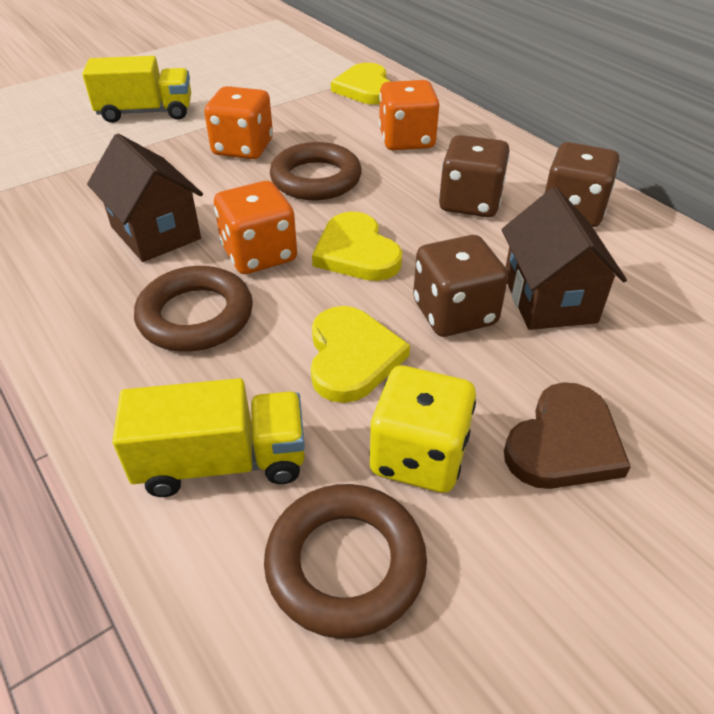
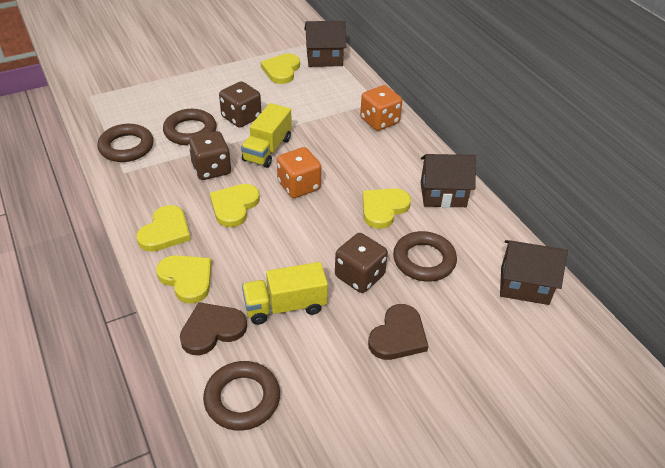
brown heart: [504,382,631,489] = 1 -> [180,302,247,355] [368,304,428,360] = 2
brown house: [87,134,203,262] [501,187,627,330] = 2 -> [304,21,346,67] [421,154,476,208] [500,240,568,305] = 3
brown ring: [134,266,253,351] [264,484,427,639] [270,142,362,200] = 3 -> [97,124,154,162] [163,109,217,146] [203,361,280,431] [393,231,457,282] = 4
orange dice: [204,86,273,159] [214,181,297,274] [379,80,439,150] = 3 -> [277,147,321,198] [360,85,402,131] = 2
yellow dice: [369,366,476,493] = 1 -> none = 0
yellow heart: [311,306,410,403] [312,212,402,281] [331,63,391,105] = 3 -> [136,205,191,252] [156,255,212,304] [210,184,260,227] [261,54,300,84] [363,188,411,229] = 5

